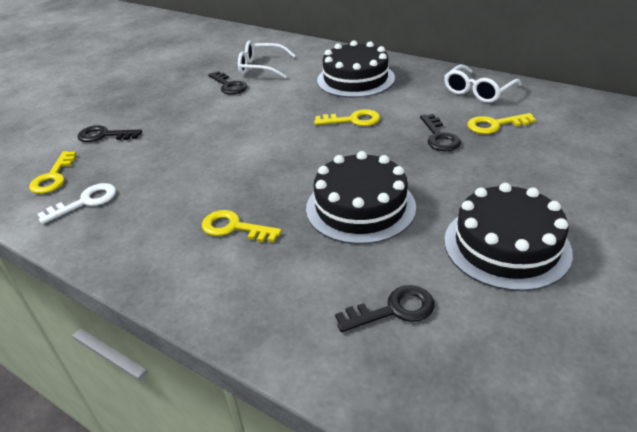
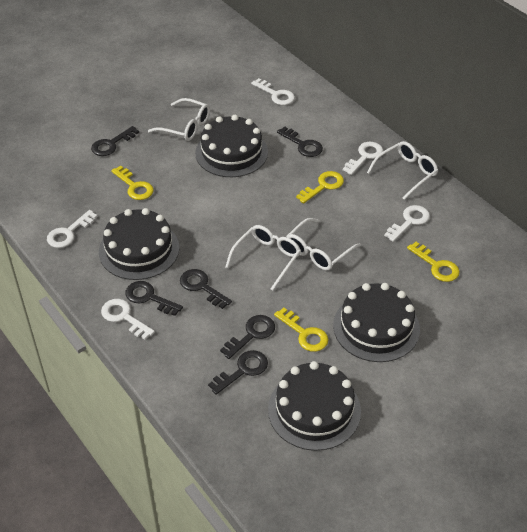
black cake: [306,151,416,244] [317,40,395,98] [444,183,573,291] = 3 -> [99,208,179,280] [195,115,268,177] [268,361,361,451] [333,283,420,362] = 4
black key: [77,125,142,142] [208,71,247,95] [335,285,434,332] [420,114,461,151] = 4 -> [91,126,139,156] [125,281,183,316] [180,269,232,309] [208,350,268,395] [220,315,275,359] [277,127,323,157] = 6
white glasses: [238,40,296,78] [444,64,521,103] = 2 -> [148,98,210,141] [225,225,301,291] [286,218,361,271] [367,141,438,200] = 4
white key: [37,183,116,224] = 1 -> [47,210,97,248] [101,299,155,340] [251,78,295,105] [343,142,383,175] [384,205,430,242] = 5

